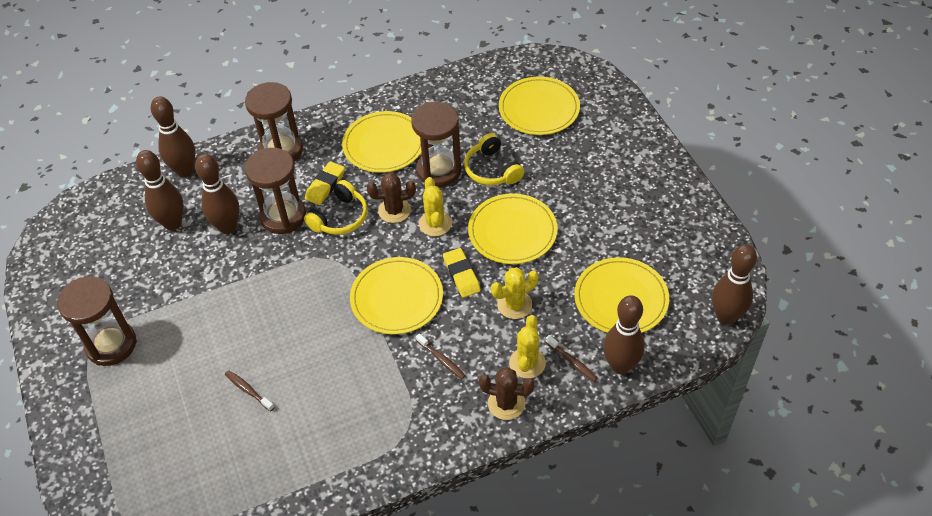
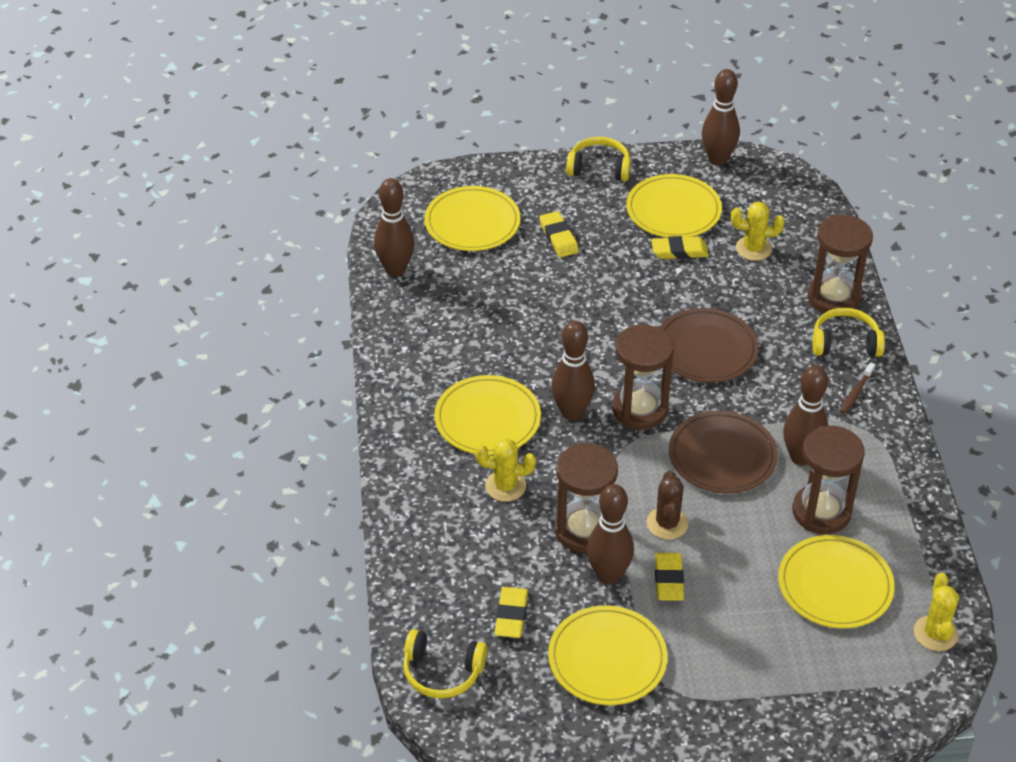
brown cactus: [366,172,416,223] [479,367,535,420] = 2 -> [647,471,689,540] = 1
brown plate: none = 0 -> [660,308,759,383] [669,411,778,494] = 2
brown toothbrush: [225,370,274,411] [416,333,466,379] [545,335,598,382] = 3 -> [840,362,875,414] = 1
yellow eraser: [305,161,345,205] [443,248,481,298] = 2 -> [494,587,528,638] [539,211,579,257] [651,236,709,259] [655,553,684,601] = 4
yellow headphones: [304,180,368,235] [464,133,524,185] = 2 -> [403,629,487,698] [566,137,631,181] [813,308,885,357] = 3

